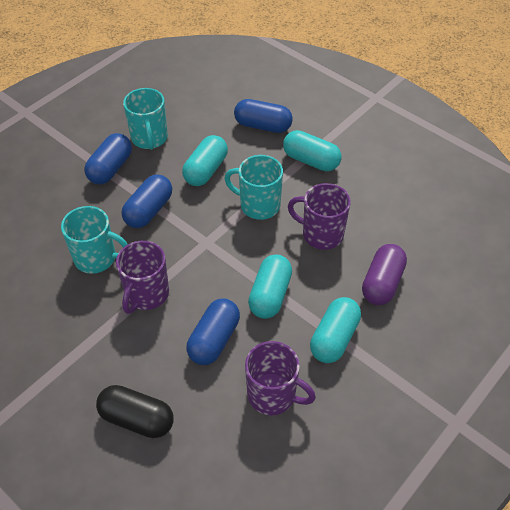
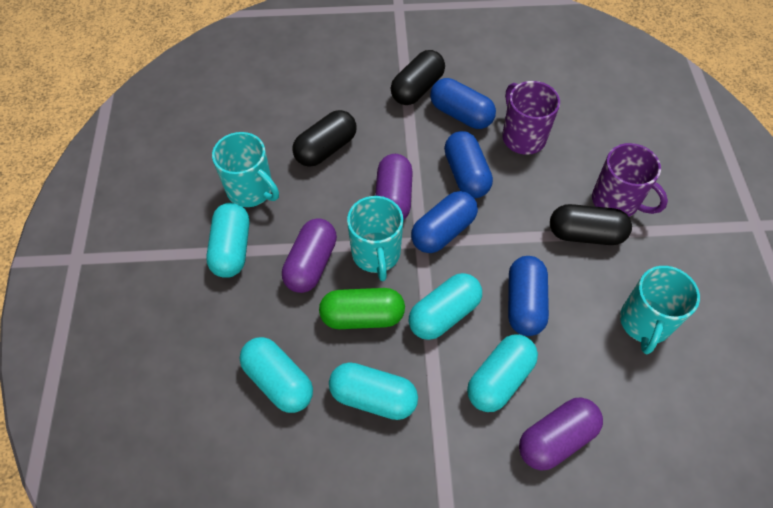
black capsule: [96,385,174,438] = 1 -> [292,110,357,167] [391,50,445,105] [550,204,632,245] = 3
green capsule: none = 0 -> [319,288,405,329] = 1
purple capsule: [362,244,407,305] = 1 -> [282,218,337,293] [375,154,413,220] [519,397,603,471] = 3
purple mug: [116,241,169,314] [245,341,316,415] [288,183,351,250] = 3 -> [502,81,560,155] [592,143,668,217] = 2
turquoise capsule: [182,135,228,186] [248,254,292,319] [283,130,341,171] [310,297,361,363] = 4 -> [206,203,249,278] [239,337,313,413] [329,362,418,420] [408,273,482,340] [467,334,538,412] = 5

